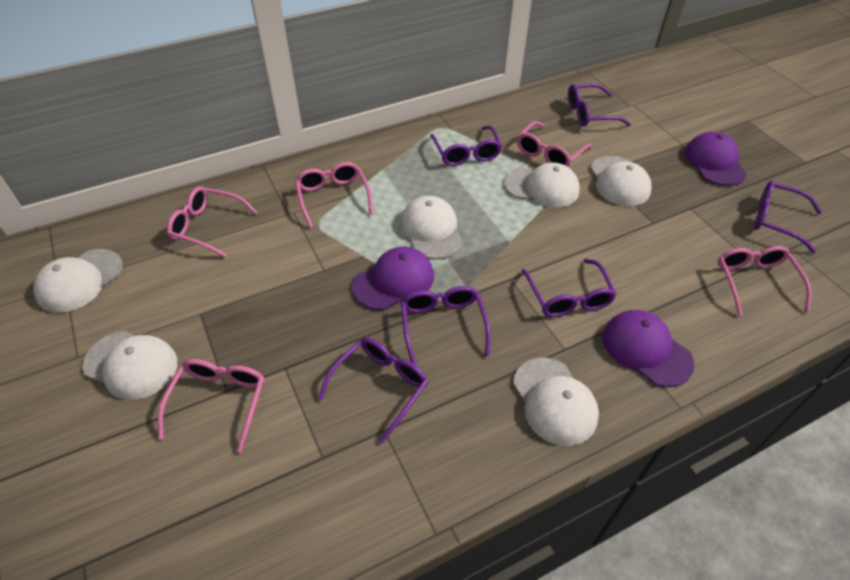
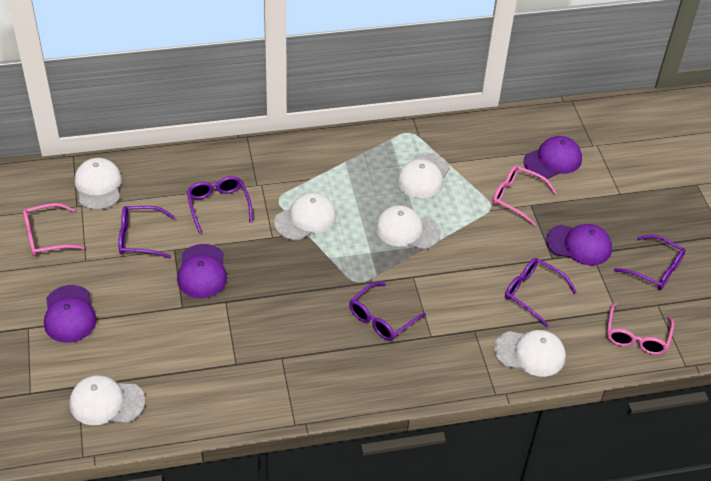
pink glasses: [158,359,264,452] [167,186,258,257] [295,162,373,228] [517,121,592,167] [717,246,811,316] = 5 -> [23,203,85,256] [493,165,557,226] [607,302,674,355] = 3
purple cap: [352,246,434,310] [603,310,694,387] [685,132,747,186] = 3 -> [44,285,97,343] [177,244,227,298] [524,136,582,179] [546,224,612,266] = 4
purple glasses: [318,337,428,444] [401,286,491,365] [430,126,502,166] [522,259,617,317] [568,84,631,127] [754,181,822,253] = 6 -> [118,206,175,259] [187,176,253,233] [349,282,426,341] [505,258,577,327] [614,234,686,290] = 5

